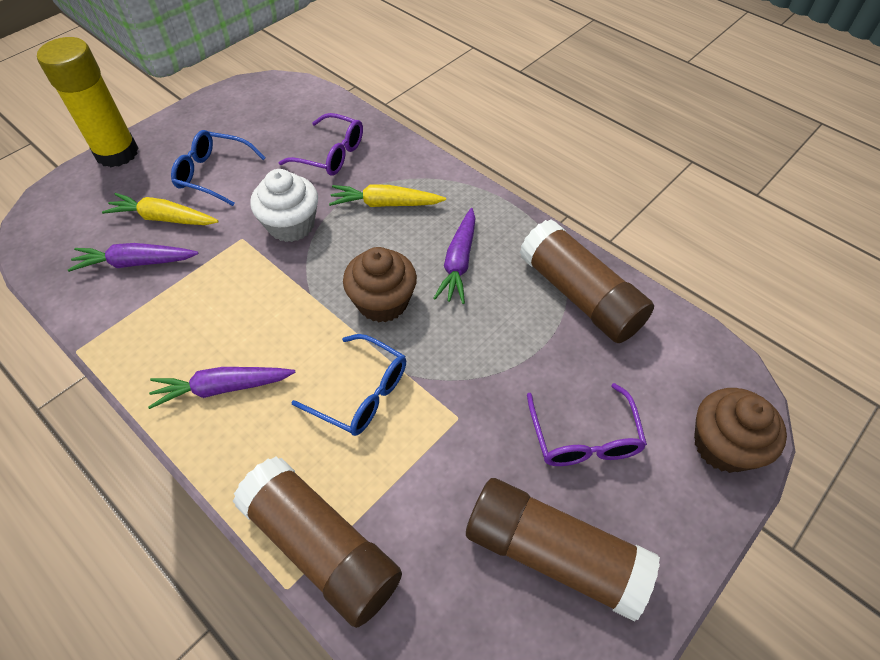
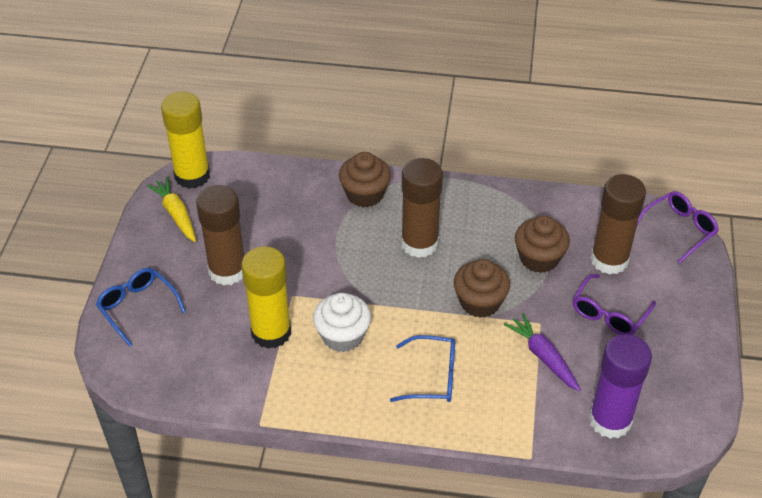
brown cupcake: [343,247,417,322] [694,388,787,473] = 2 -> [339,152,391,207] [454,259,510,318] [515,215,570,273] = 3
purple carrot: [68,243,199,272] [148,367,295,409] [433,208,476,304] = 3 -> [504,313,581,391] = 1
purple glue stick: none = 0 -> [589,334,652,439] = 1
yellow carrot: [102,193,219,225] [329,184,446,207] = 2 -> [147,177,196,242] = 1
yellow glue stick: [37,37,139,167] = 1 -> [161,91,210,189] [241,246,291,349] = 2

